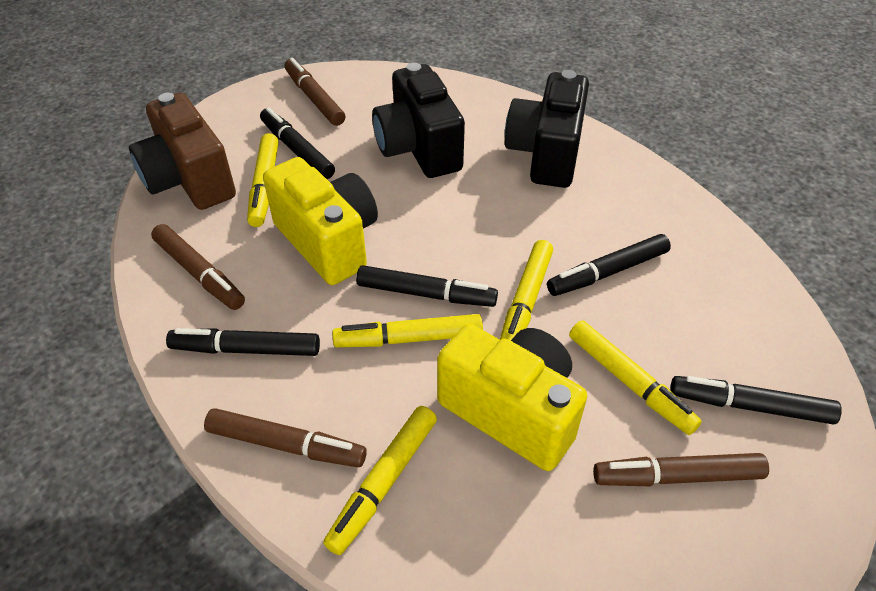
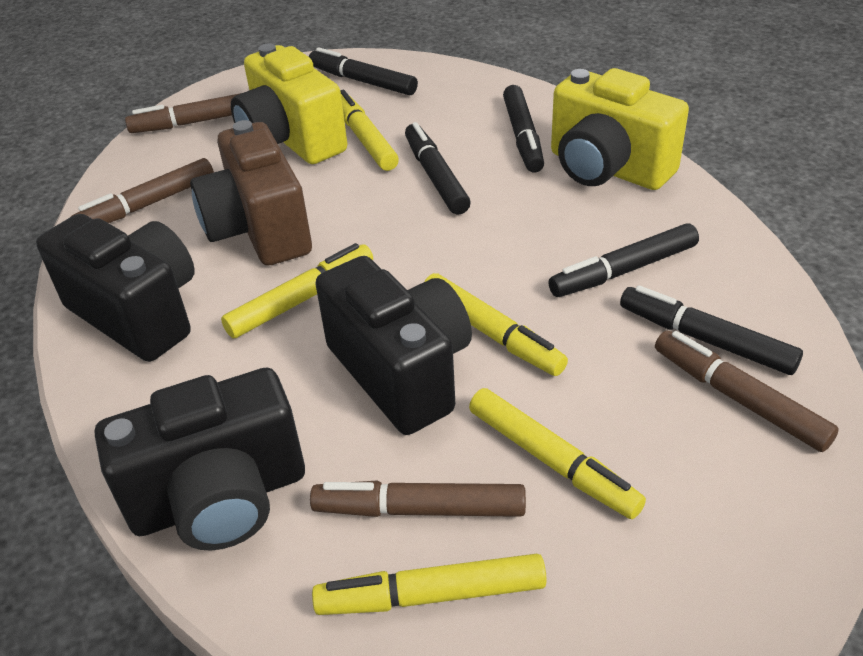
black camera: [372,63,465,178] [505,70,589,188] = 2 -> [36,214,195,362] [95,367,305,550] [315,256,472,435] = 3

